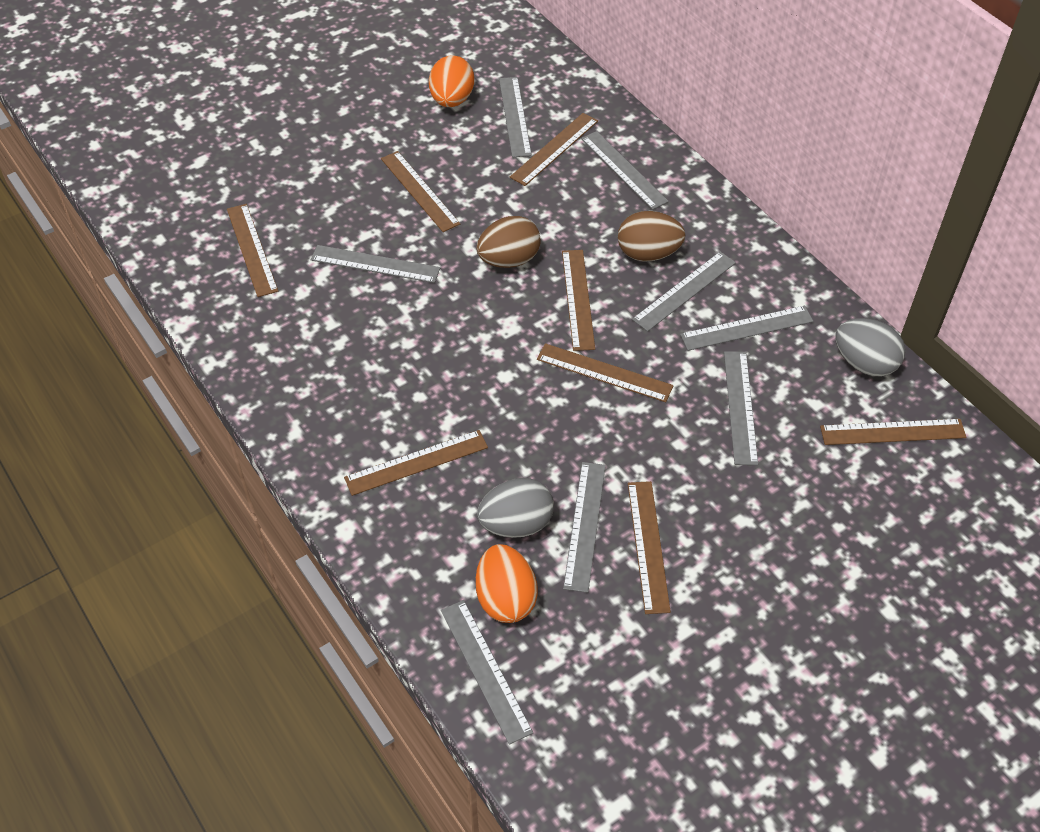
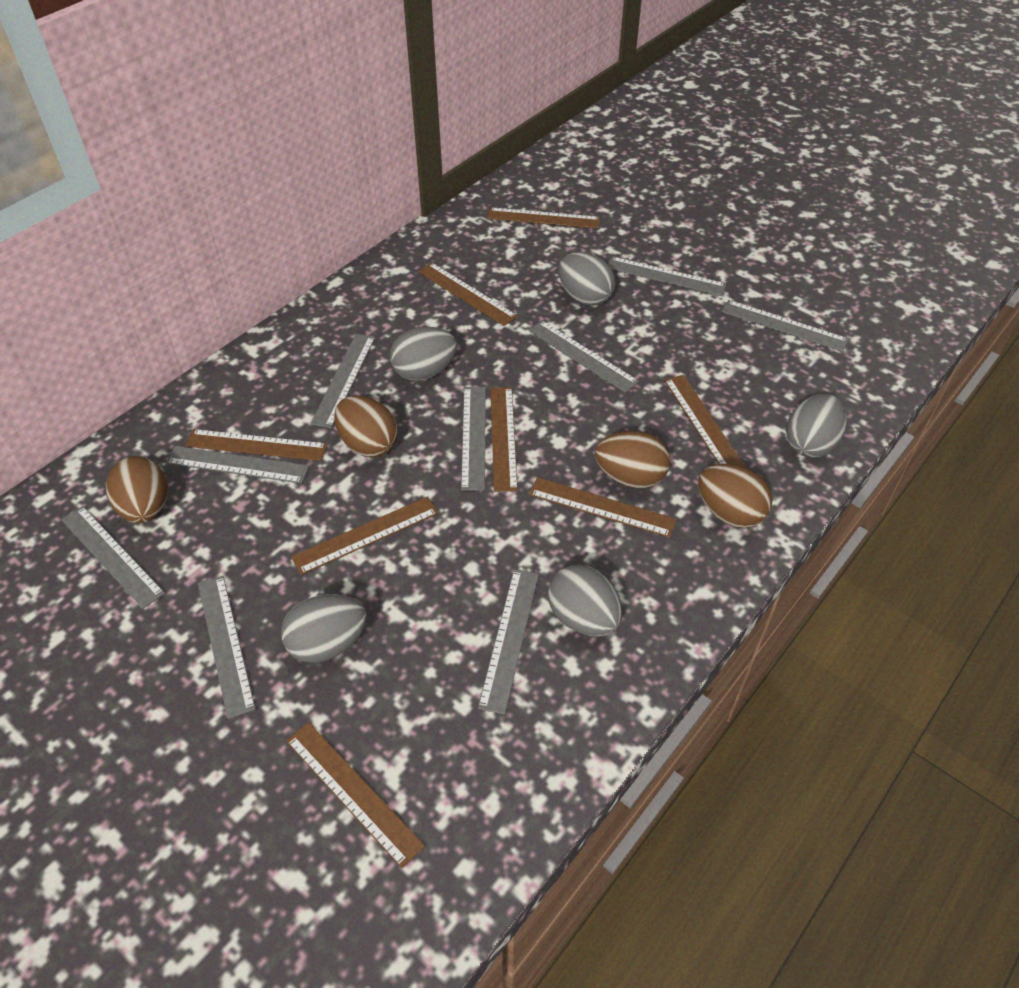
brown egg: [477,216,541,268] [618,211,685,261] = 2 -> [106,456,168,523] [334,395,398,457] [595,431,670,488] [698,464,773,528] = 4
grey egg: [477,478,554,538] [836,318,905,377] = 2 -> [281,594,367,663] [390,327,457,381] [548,564,622,636] [558,252,615,306] [786,394,847,458] = 5
grey ruler: [311,245,440,283] [441,600,533,744] [499,77,532,157] [563,462,606,593] [581,131,669,210] [632,252,736,332] [680,305,813,351] [724,351,758,465] = 8 -> [61,506,165,609] [166,446,309,484] [198,576,256,719] [310,334,375,428] [461,387,486,491] [478,569,539,714] [528,320,639,393] [608,256,726,296] [721,300,848,352] = 9
orange egg: [429,55,474,107] [476,544,538,623] = 2 -> none = 0

